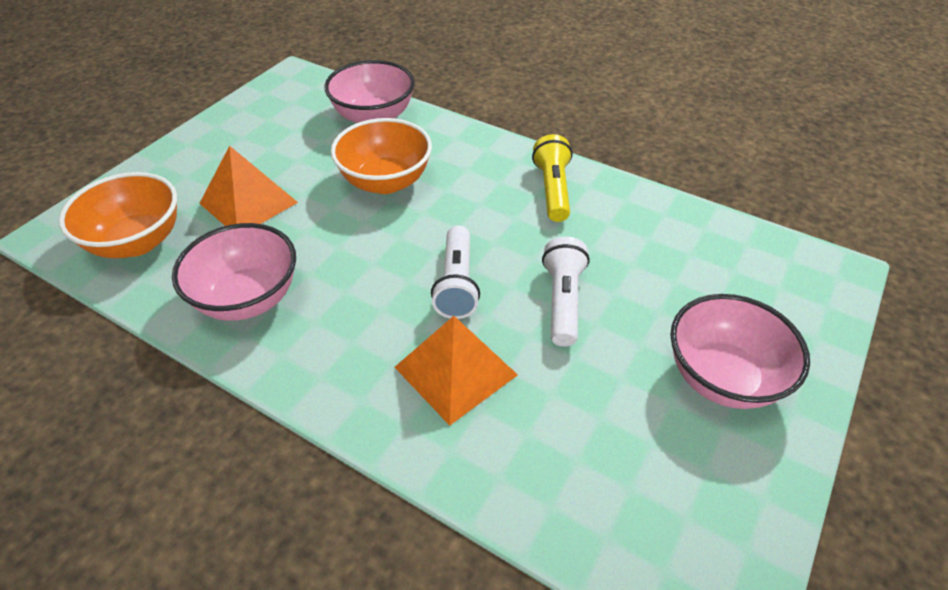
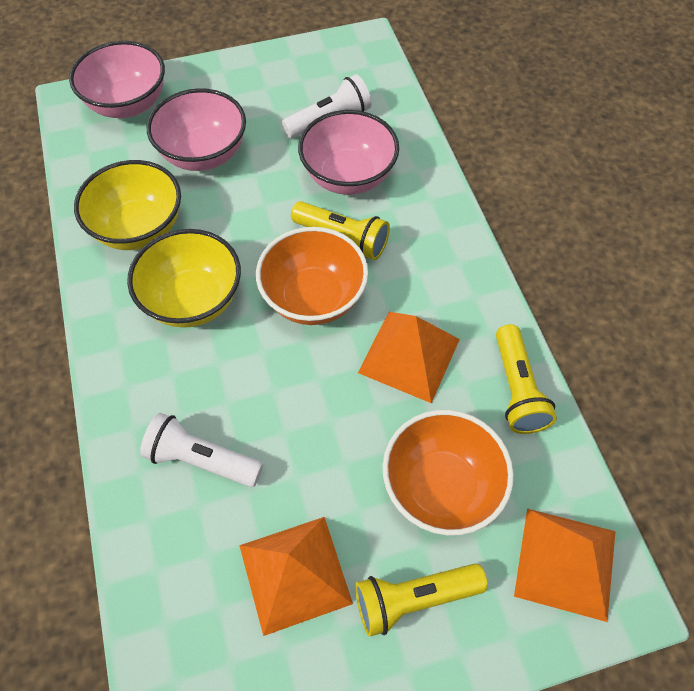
orange pyramid: [199,146,298,226] [395,316,518,426] = 2 -> [239,517,353,636] [358,312,460,403] [514,509,616,622] = 3
yellow bowl: none = 0 -> [74,160,181,250] [127,229,241,328] = 2
yellow flashlight: [532,134,572,222] = 1 -> [291,201,390,260] [355,563,488,637] [496,324,557,434] = 3

